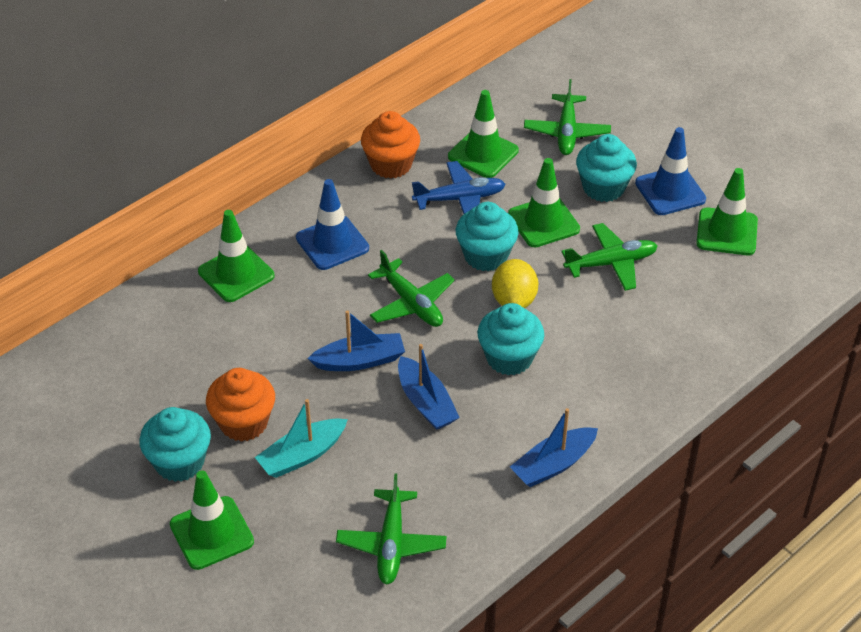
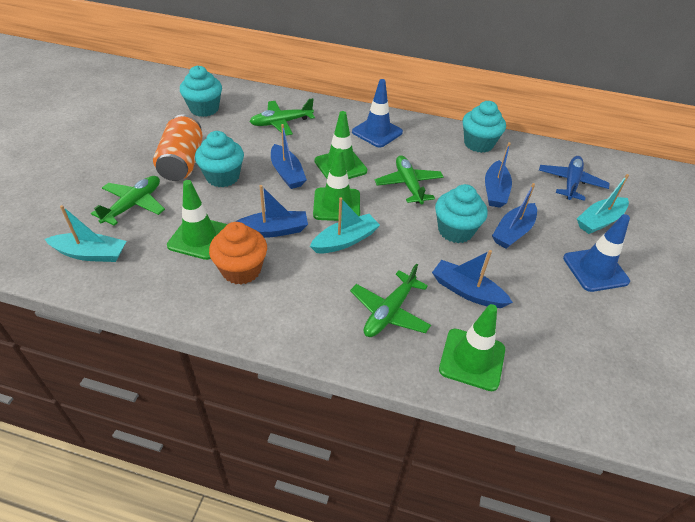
blue boat: [307,310,405,371] [398,344,460,430] [510,408,598,487] = 3 -> [235,185,308,238] [271,124,307,189] [432,250,513,308] [485,142,512,208] [492,183,537,249] = 5
green traffic cone: [170,470,254,570] [198,210,275,302] [448,90,519,178] [508,158,580,247] [696,168,758,255] = 5 -> [167,180,227,260] [313,148,360,221] [314,111,367,179] [439,304,505,391] = 4
orange can: none = 0 -> [153,114,203,181] = 1
orange cupcake: [206,368,275,442] [361,111,420,179] = 2 -> [209,222,267,285] = 1
turquoise boat: [255,399,348,478] = 1 -> [45,205,126,262] [310,197,380,253] [577,174,629,234] = 3
yellow lemon: [492,259,538,308] = 1 -> none = 0

